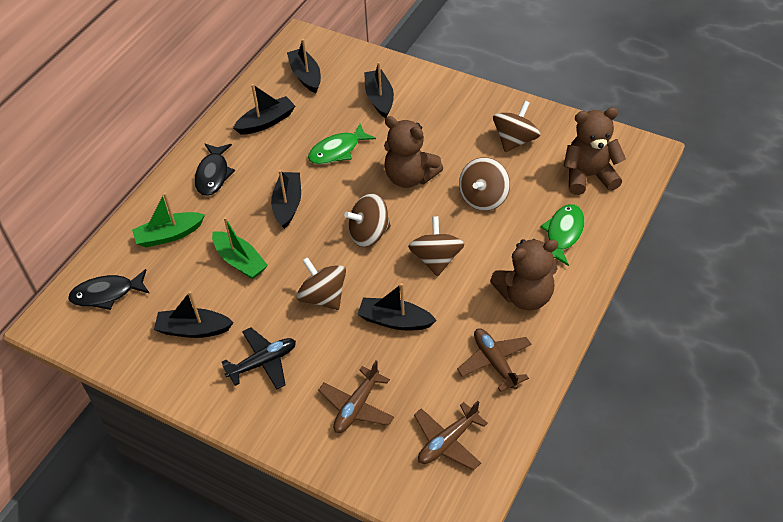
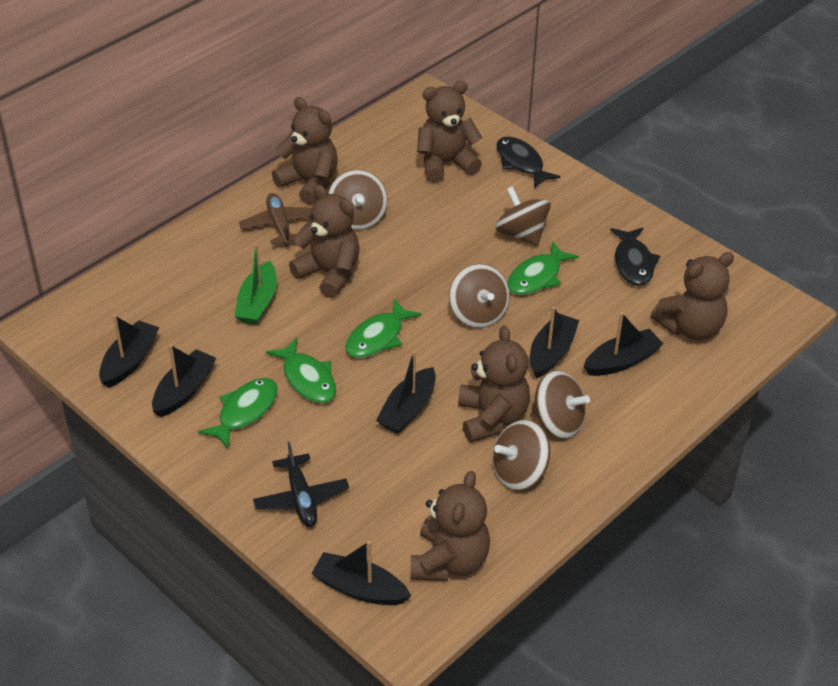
brown plane: [318,361,394,433] [414,401,488,470] [457,328,532,392] = 3 -> [239,193,312,247] = 1
brown teddy bear: [384,116,443,188] [490,239,558,311] [563,107,626,195] = 3 -> [272,97,338,205] [289,185,360,298] [411,471,490,581] [417,81,482,182] [458,325,530,442] [651,252,734,340] = 6
green boat: [132,193,205,247] [212,217,268,279] = 2 -> [235,244,277,325] = 1
green fish: [308,124,376,164] [540,204,585,266] = 2 -> [198,378,278,449] [266,338,336,403] [345,298,422,358] [507,241,579,295] = 4

